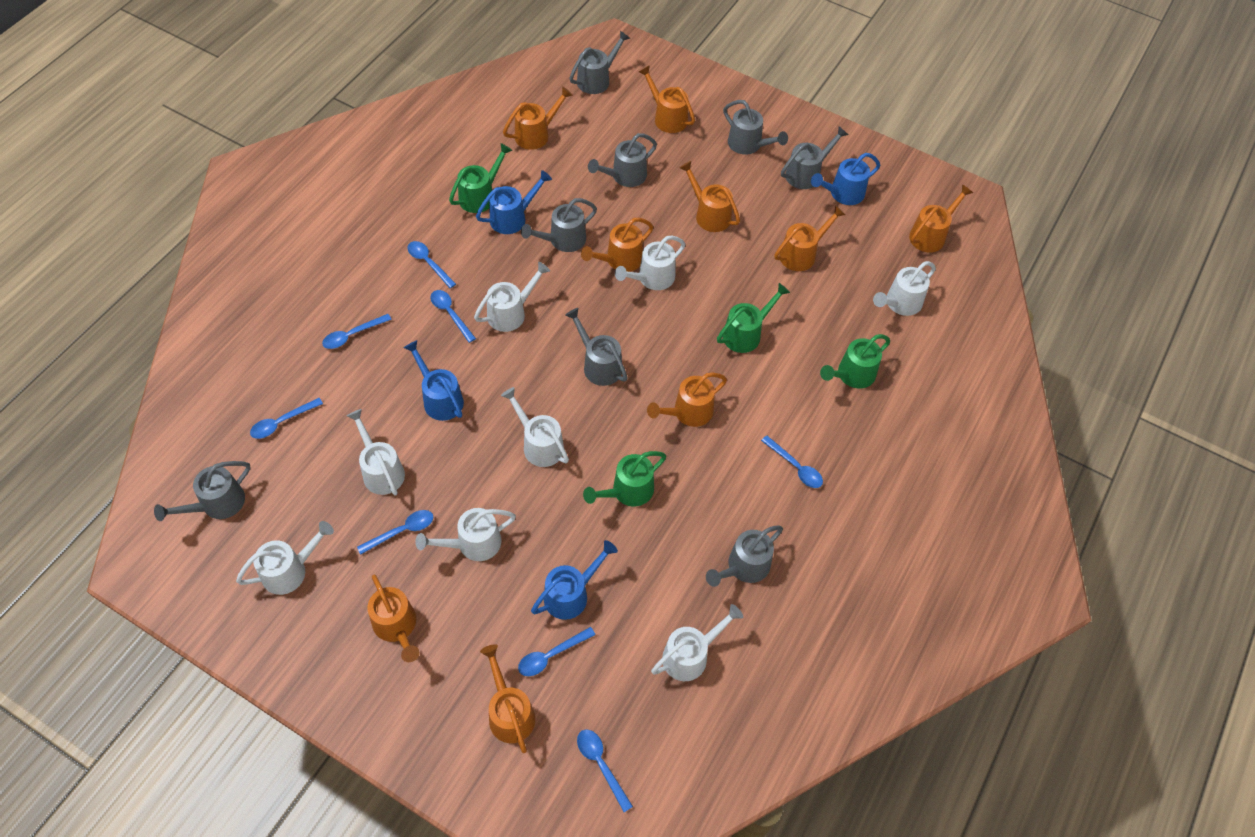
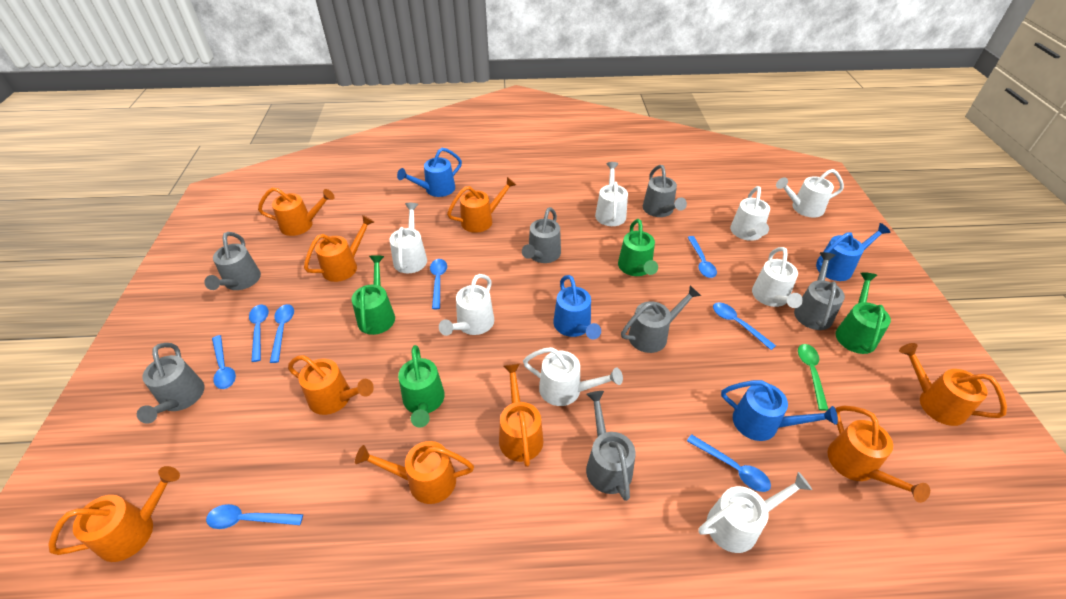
green spoon: none = 0 -> [798,344,828,411] = 1
grey watering can: [154,461,251,521] [521,198,597,252] [565,308,628,386] [569,30,630,94] [588,133,657,187] [706,526,783,587] [723,100,788,155] [781,126,848,189] = 8 -> [137,343,204,424] [204,232,261,290] [522,207,561,263] [586,391,636,501] [621,285,701,353] [643,165,687,217] [794,252,845,330] = 7

